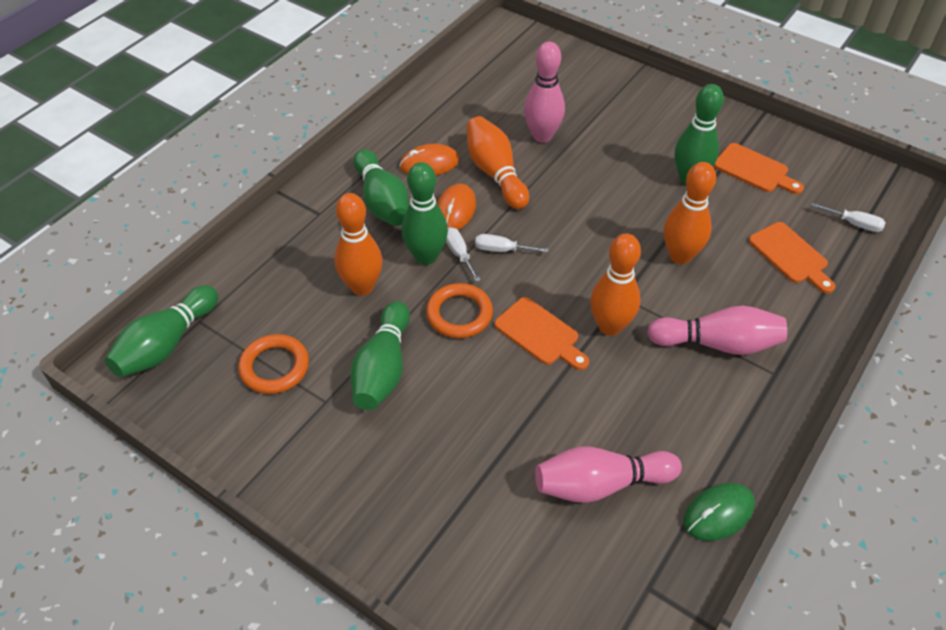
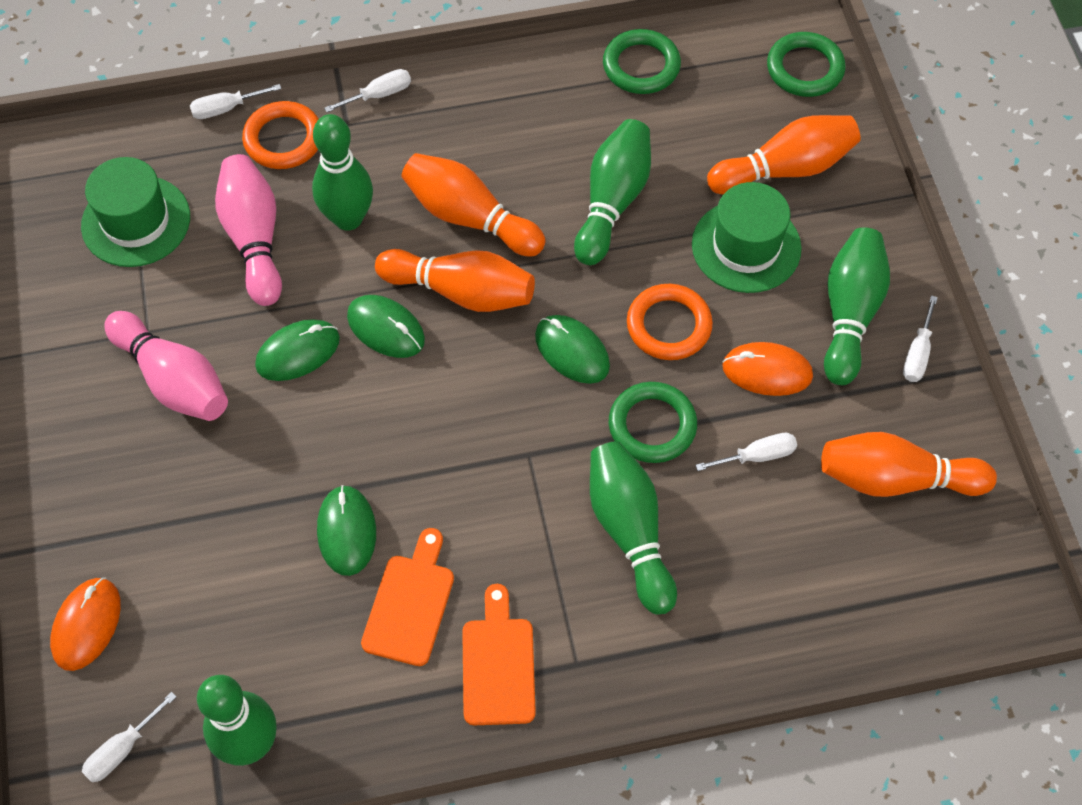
green hat: none = 0 -> [81,157,190,267] [692,182,802,293] = 2
green mouse: [683,483,755,541] = 1 -> [255,319,340,381] [317,485,376,576] [347,295,425,358] [535,315,610,384] = 4
green ring: none = 0 -> [603,29,681,94] [609,382,697,463] [767,32,846,97] = 3
orange cutting board: [494,297,589,370] [714,143,804,194] [749,222,835,293] = 3 -> [361,528,454,666] [462,584,536,725] = 2
pink bowling pin: [524,42,565,143] [535,446,682,503] [647,306,787,355] = 3 -> [105,311,228,421] [215,154,282,306] = 2
white screwdriver: [446,227,480,282] [475,234,549,253] [811,203,886,232] = 3 -> [82,692,177,782] [190,84,281,119] [324,69,411,112] [696,433,797,471] [903,295,938,382] = 5

